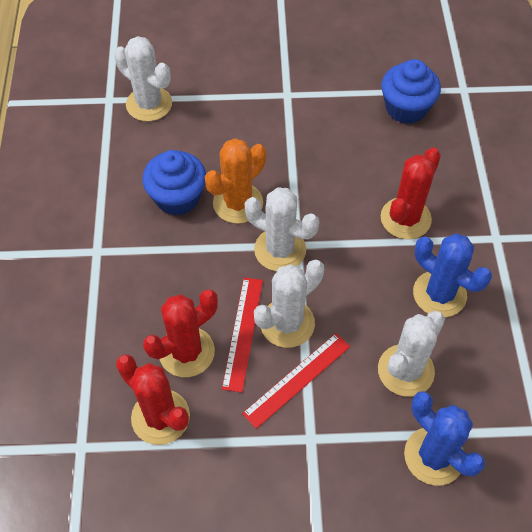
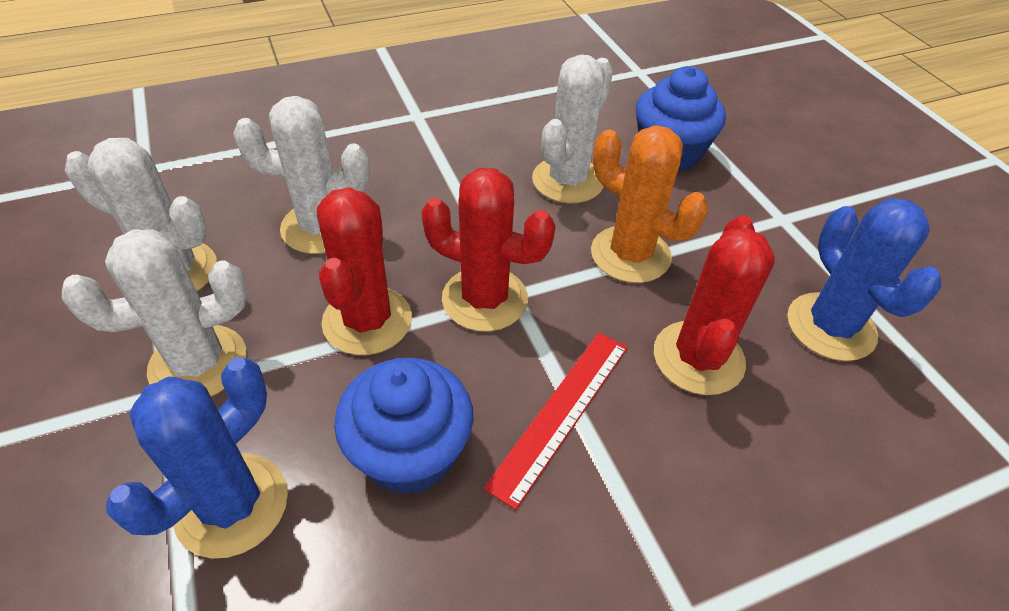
red ruler: [222,278,263,393] [242,333,350,429] = 2 -> [483,333,628,510] = 1

